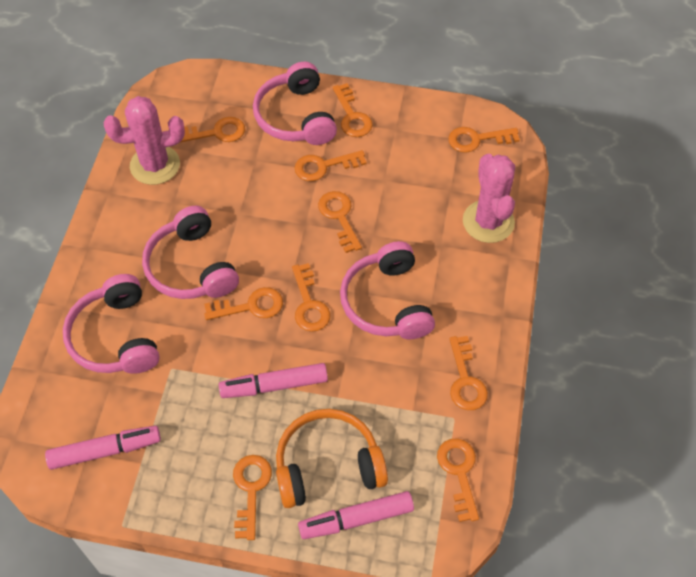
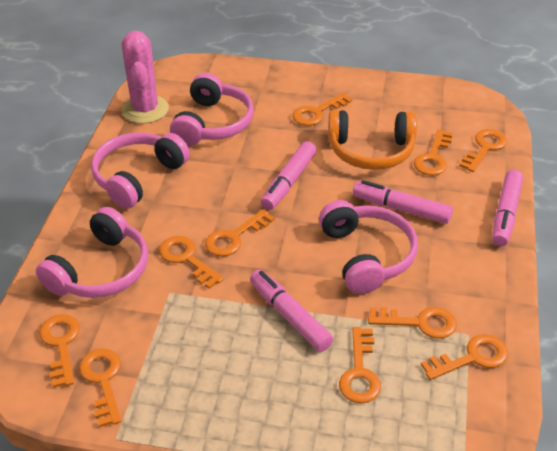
pink cactus: [104,96,185,185] [463,154,515,243] = 2 -> [121,31,169,124] = 1
pink marker: [45,426,161,470] [219,363,328,398] [298,491,414,539] = 3 -> [250,270,333,352] [261,141,317,210] [353,180,453,224] [492,170,523,246] = 4

